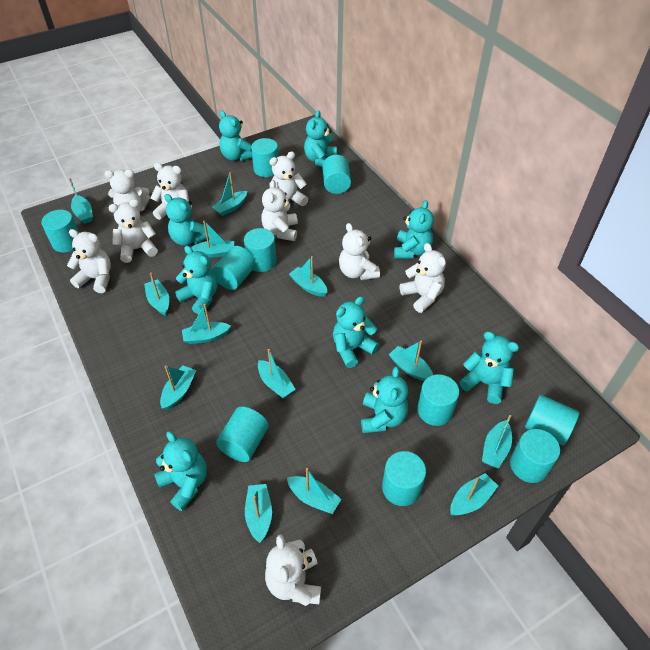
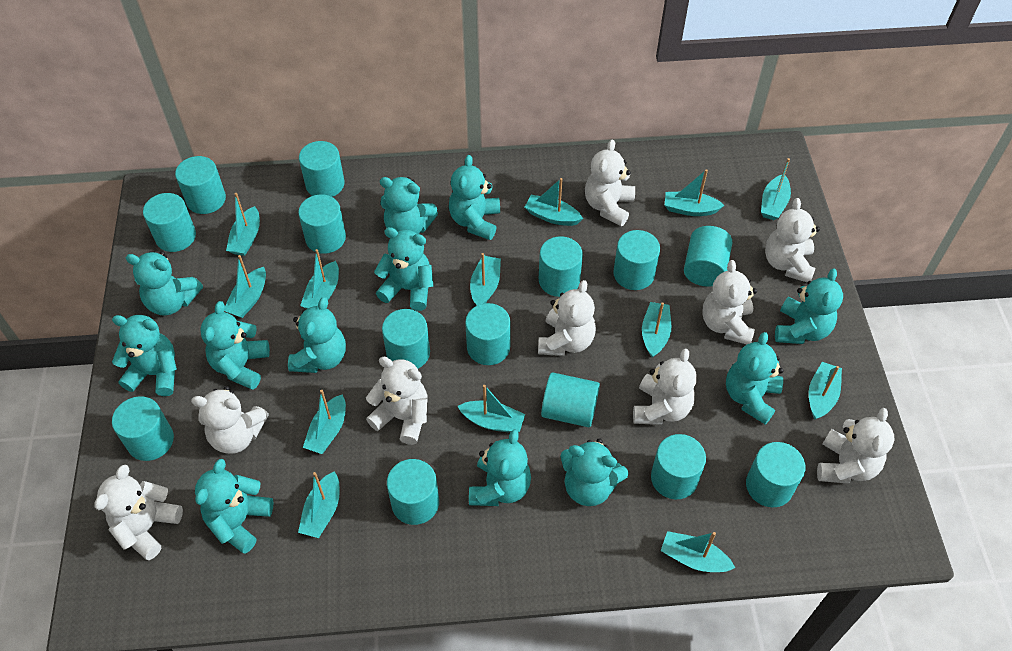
turquoise cylinder: [41,210,79,253] [212,246,256,290] [216,407,269,462] [244,228,277,272] [251,138,279,177] [322,155,351,194] [382,451,426,506] [417,374,459,426] [510,429,560,483] [525,394,579,445] = 10 -> [112,396,174,461] [143,193,196,252] [175,156,226,214] [298,194,346,254] [299,141,344,197] [382,309,430,368] [387,459,439,525] [465,303,511,365] [539,236,583,297] [541,372,600,427] [613,230,660,290] [651,434,706,499] [684,226,732,287] [746,442,806,507] = 14
turquoise teddy bear: [154,431,207,511] [164,194,209,246] [175,246,218,314] [219,110,252,161] [304,110,337,167] [333,296,379,368] [361,366,408,433] [394,200,434,259] [459,331,519,404] = 9 -> [112,315,177,396] [126,251,203,316] [195,459,273,554] [200,301,270,390] [288,297,346,373] [374,227,433,311] [380,177,438,234] [449,155,500,240] [469,429,531,506] [560,438,629,506] [726,332,784,425] [775,269,843,344] = 12

